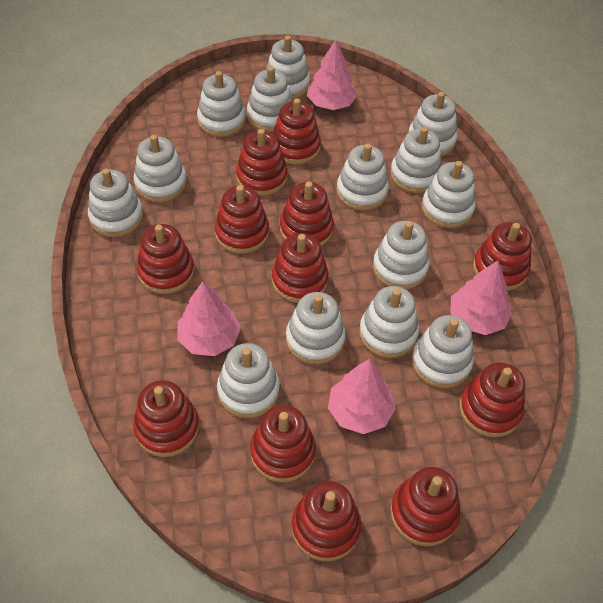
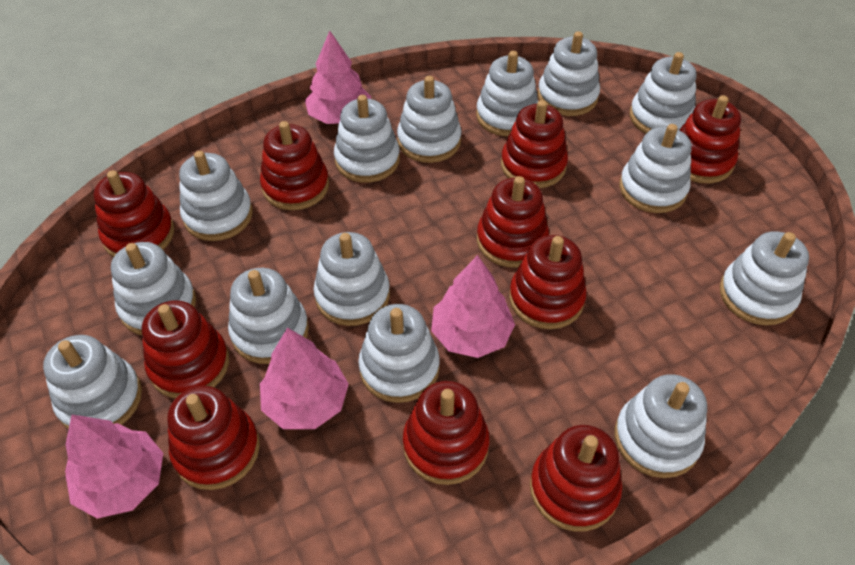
red stacking toy: [133,380,199,457] [137,224,195,294] [215,185,269,254] [236,129,288,196] [250,405,316,482] [272,233,328,303] [273,98,321,165] [280,182,334,246] [292,481,361,561] [390,467,461,546] [459,362,525,438] [473,222,532,291] = 12 -> [93,170,174,257] [142,300,229,398] [167,386,260,490] [260,121,329,210] [403,381,489,485] [477,176,549,268] [501,100,568,188] [509,235,587,329] [530,425,622,532] [680,95,741,183] = 10

